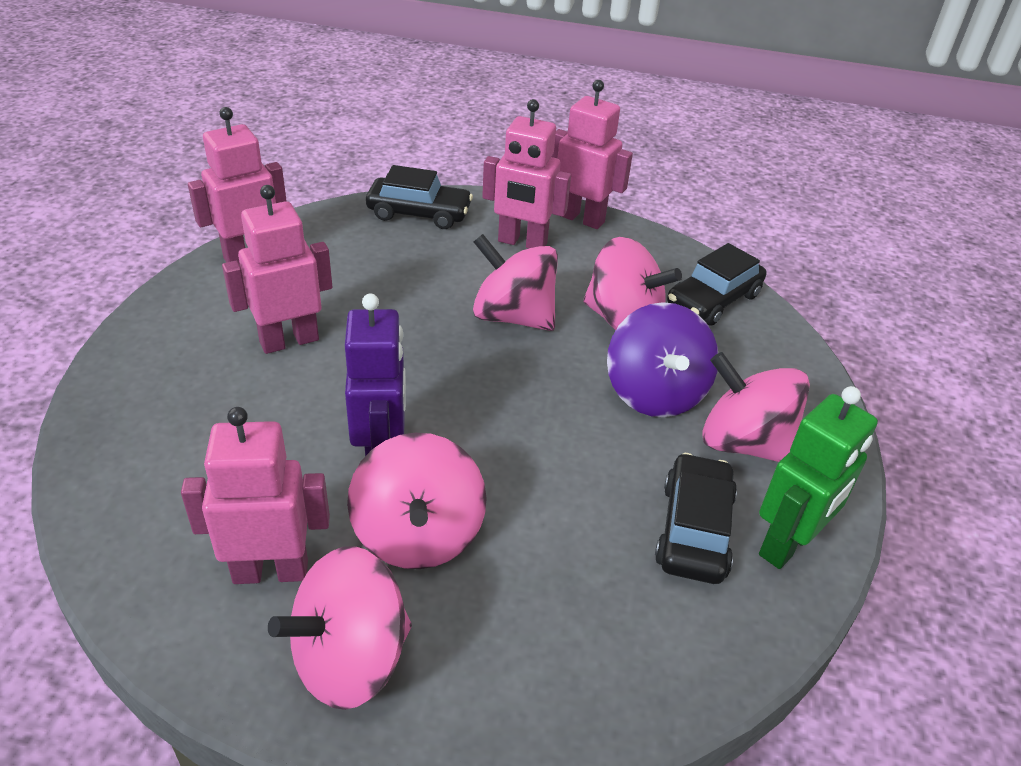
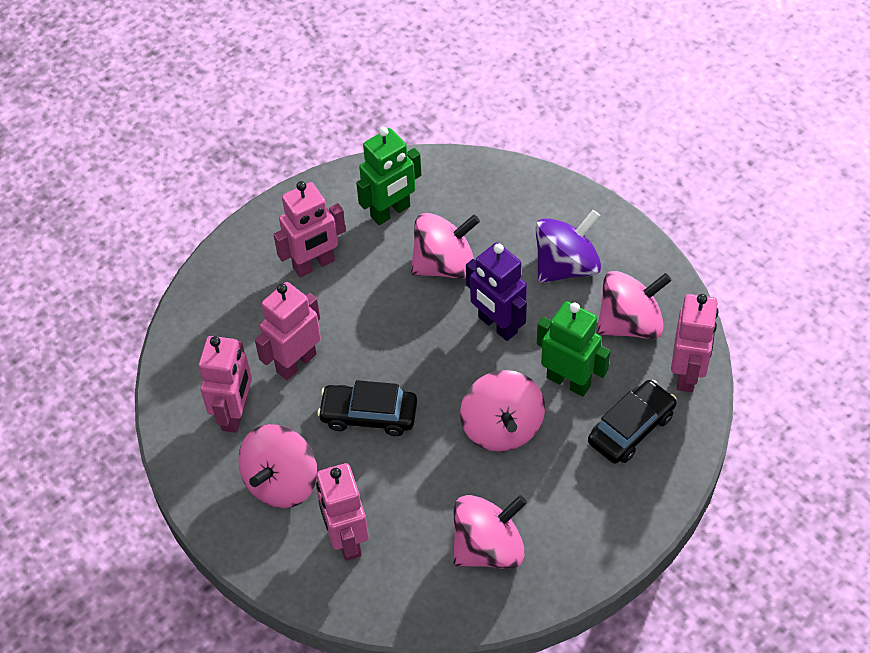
black car: [366,165,473,229] [655,453,737,584] [667,243,766,326] = 3 -> [317,380,417,436] [588,380,677,464] = 2
green robot: [759,386,878,569] = 1 -> [356,127,421,225] [537,301,611,397] = 2

